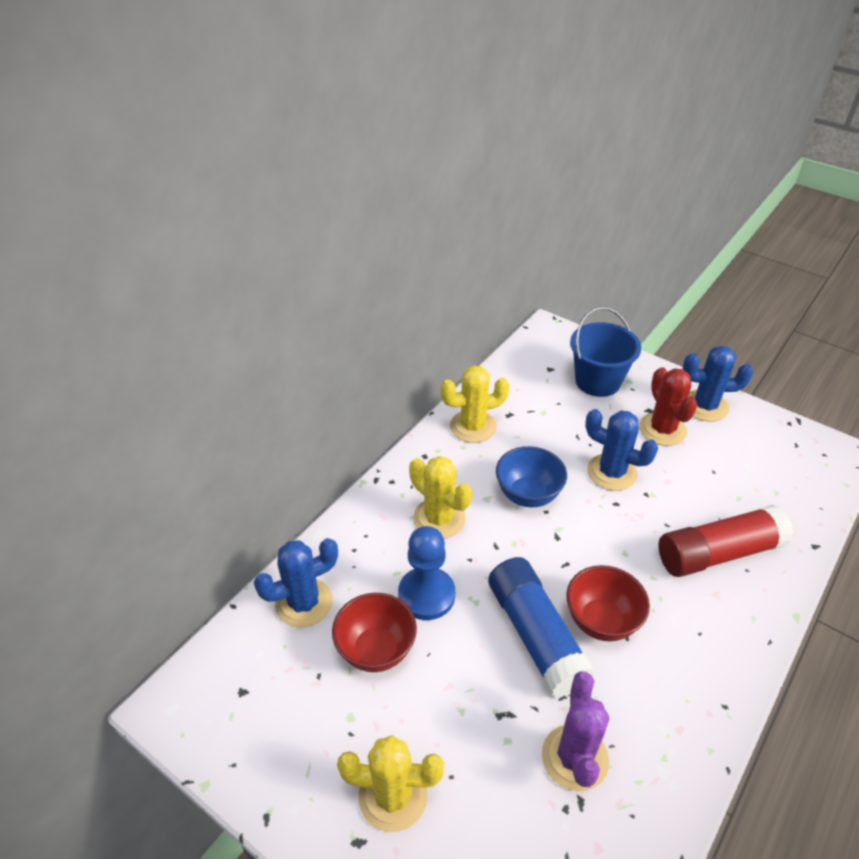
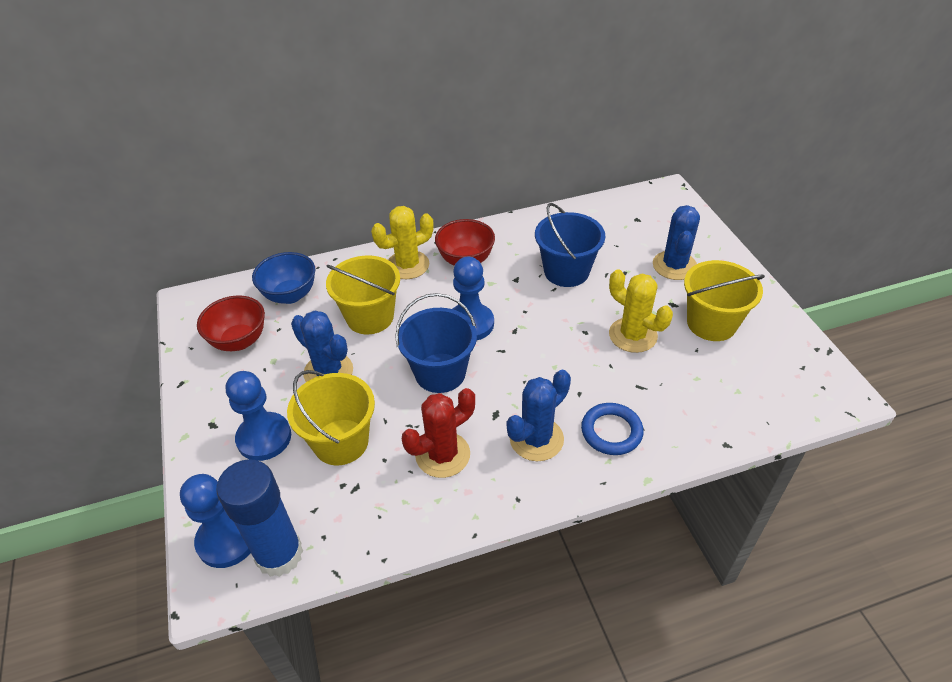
blue bucket: [570,307,641,397] = 1 -> [395,293,477,393] [535,203,605,287] = 2
blue pawn: [398,526,455,620] = 1 -> [180,474,251,568] [226,371,291,461] [453,257,494,340] = 3
blue ring: none = 0 -> [581,403,644,455] = 1
purple cactus: [542,671,609,791] = 1 -> none = 0
red glue stick: [658,505,794,577] = 1 -> none = 0
yellow bucket: none = 0 -> [287,370,375,465] [326,256,400,334] [684,260,765,341] = 3
yellow cactus: [337,735,444,832] [409,456,472,539] [441,366,510,443] = 3 -> [371,206,434,279] [609,269,673,353] = 2

